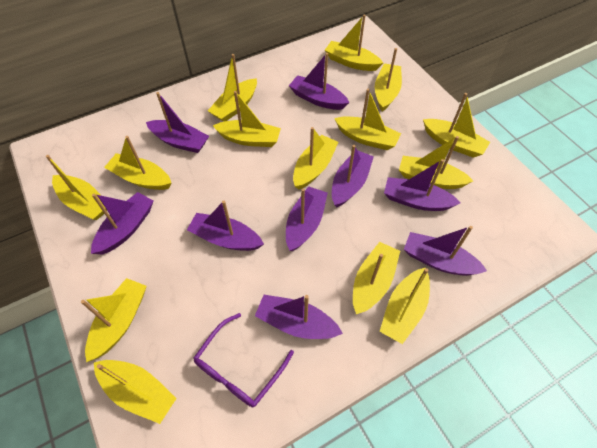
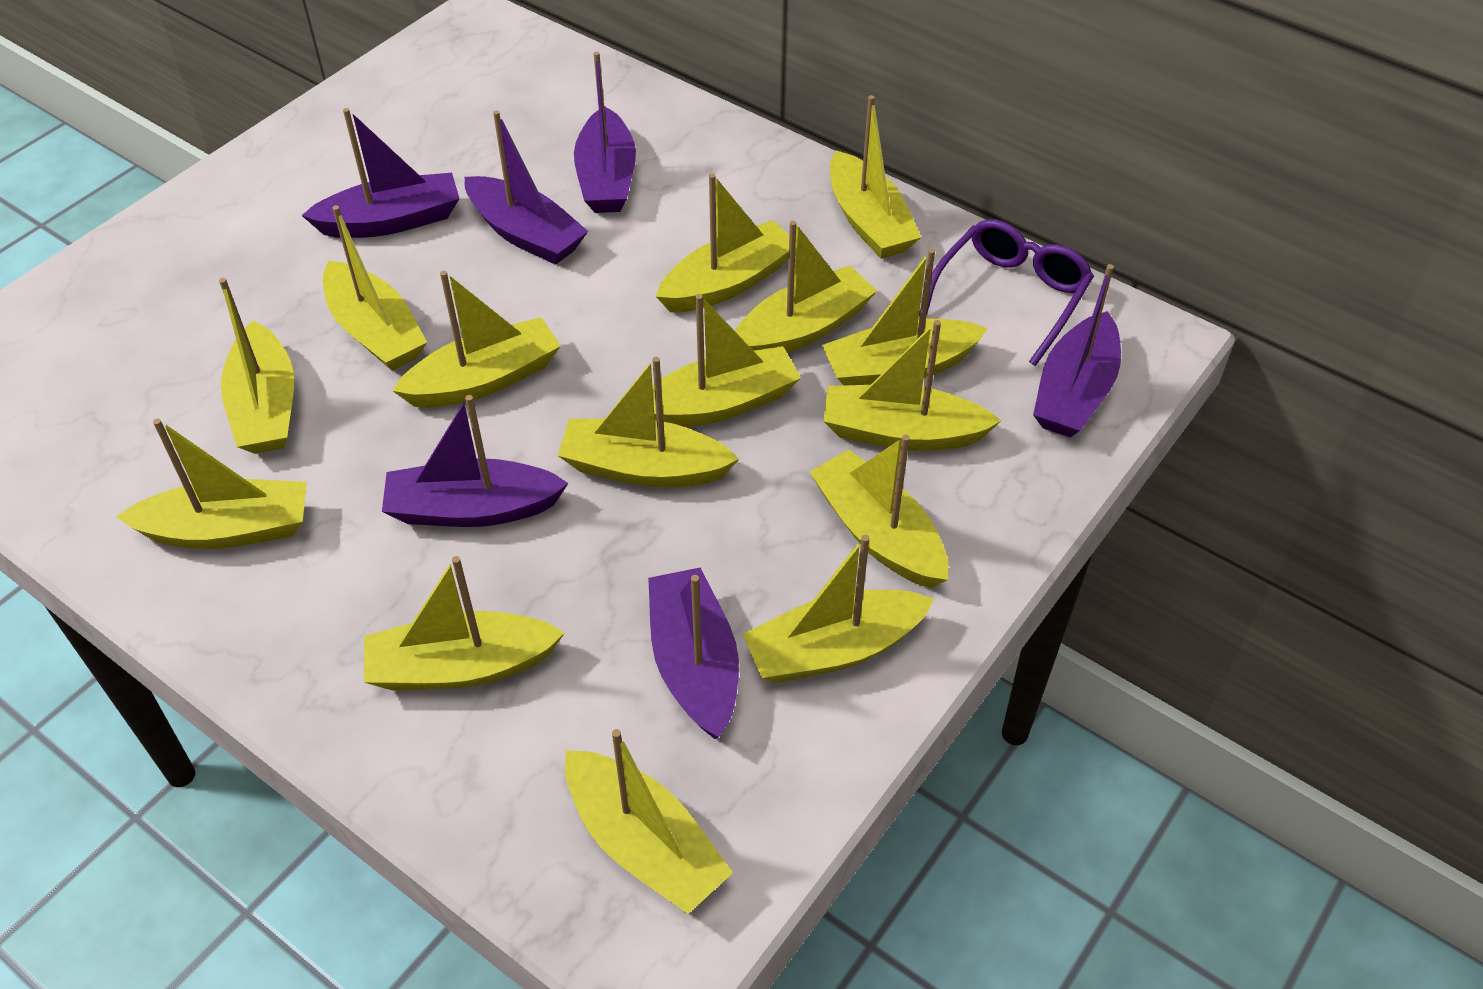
purple boat: [91,192,154,255] [146,92,209,153] [187,201,264,251] [255,295,343,339] [286,186,328,251] [289,53,350,110] [332,145,374,207] [384,159,461,211] [404,226,487,276] = 9 -> [301,108,460,238] [382,395,569,527] [465,111,588,265] [574,52,636,213] [648,568,739,739] [1033,264,1121,437] = 6
yellow boat: [46,155,107,220] [81,278,147,362] [94,360,177,424] [104,136,171,190] [208,54,257,122] [213,91,281,147] [293,127,338,190] [325,15,383,71] [334,89,401,150] [353,242,400,314] [375,48,402,111] [380,267,430,344] [399,136,473,189] [423,93,490,158] = 14 -> [116,419,307,549] [219,278,294,454] [323,205,427,371] [364,556,565,690] [392,271,561,408] [558,357,739,487] [565,729,733,914] [652,294,801,427] [656,174,796,312] [735,221,877,353] [743,535,934,683] [810,435,948,588] [822,248,988,385] [823,320,1001,451] [830,95,921,259] = 15

